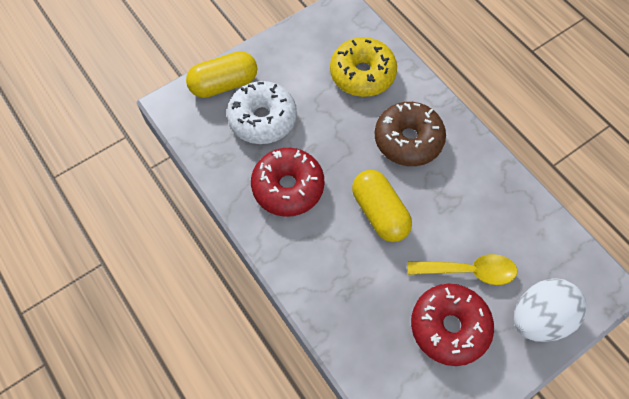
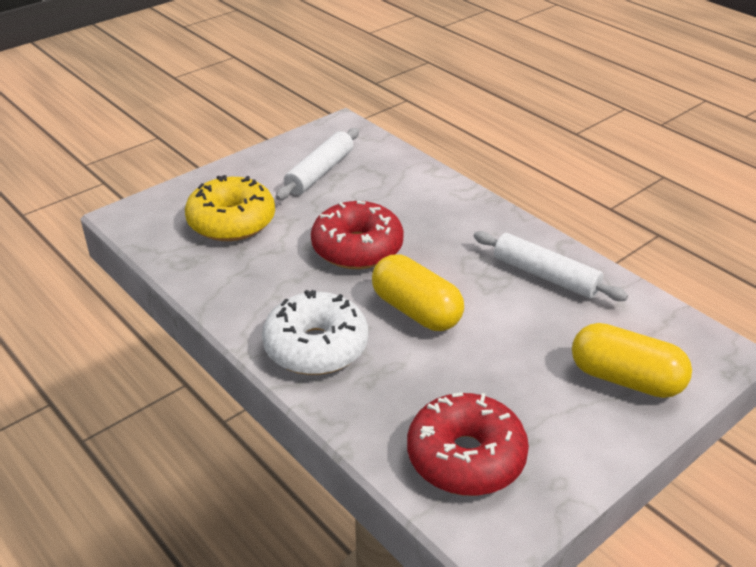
brown donut: [375,102,446,166] = 1 -> none = 0
white egg: [514,278,587,342] = 1 -> none = 0
white rolling pin: none = 0 -> [275,128,359,200] [474,231,628,301] = 2
yellow spoon: [407,254,518,285] = 1 -> none = 0

